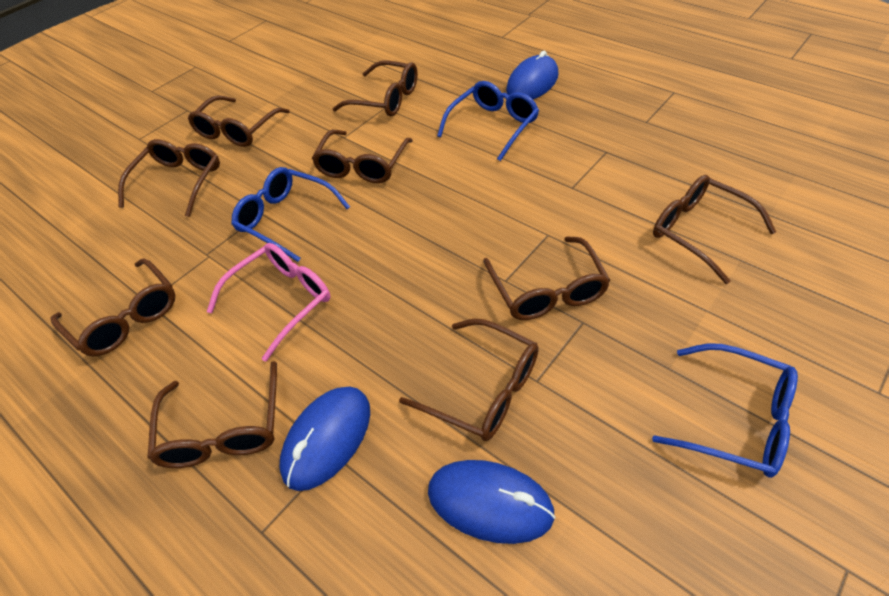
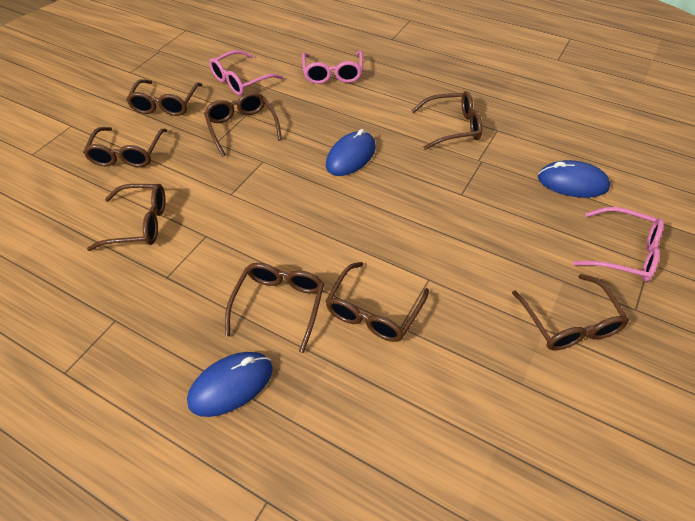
blue glasses: [231,167,350,262] [437,81,539,161] [652,343,798,478] = 3 -> none = 0
brown glasses: [50,258,175,356] [118,139,220,217] [147,361,277,468] [188,95,290,147] [312,130,413,183] [332,61,418,116] [399,319,539,441] [483,236,611,320] [653,175,776,284] = 9 -> [83,127,167,167] [87,184,165,251] [126,79,202,116] [204,92,282,157] [225,263,324,353] [326,262,429,342] [411,91,482,150] [512,274,629,350] = 8
pink glasses: [207,243,331,362] = 1 -> [209,50,284,95] [302,51,363,84] [573,207,664,282] = 3

